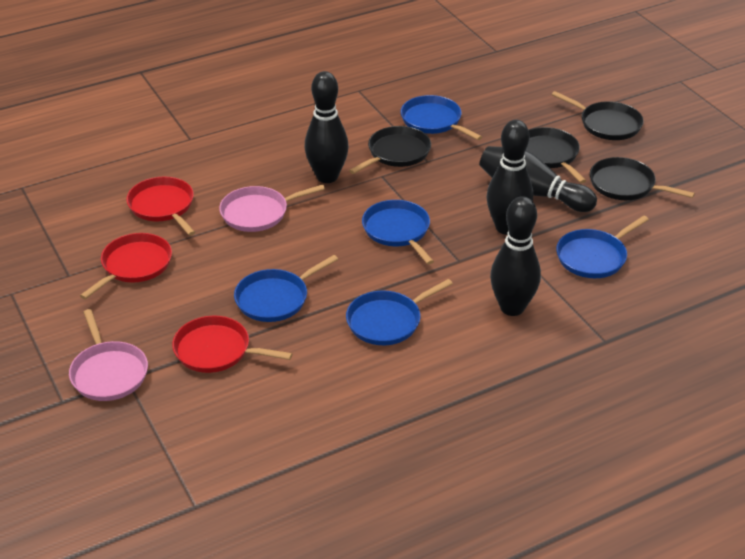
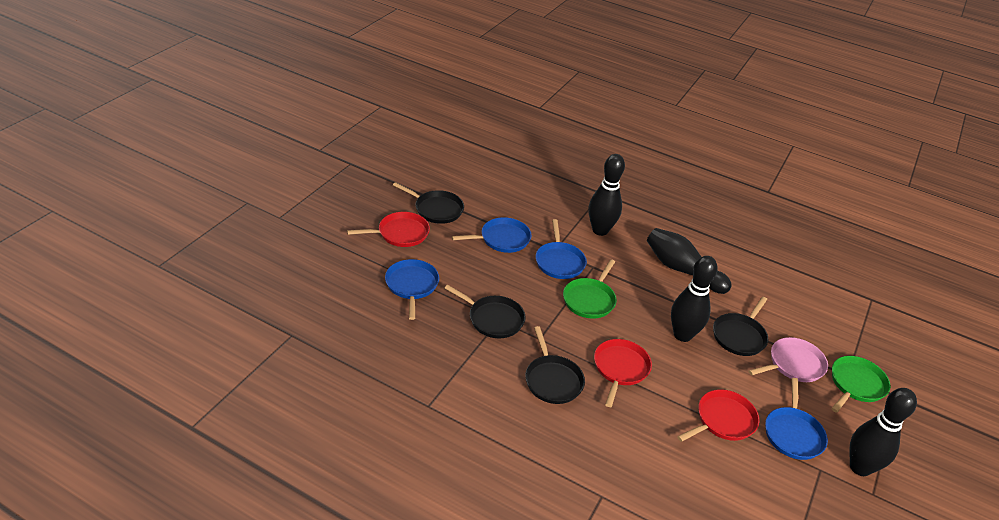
blue pan: [234,255,338,322] [346,279,453,345] [362,200,434,265] [401,95,482,140] [556,216,649,278] = 5 -> [385,259,439,320] [452,217,532,253] [536,219,587,279] [765,378,828,460] = 4
green pan: none = 0 -> [563,259,617,319] [831,356,890,413] = 2
pink pan: [69,309,148,401] [219,184,325,232] = 2 -> [748,337,828,382] = 1

